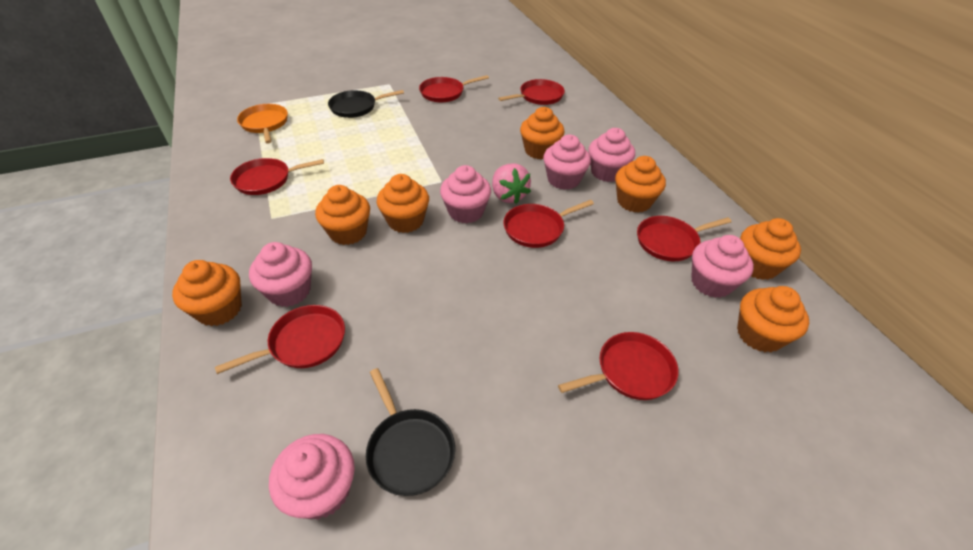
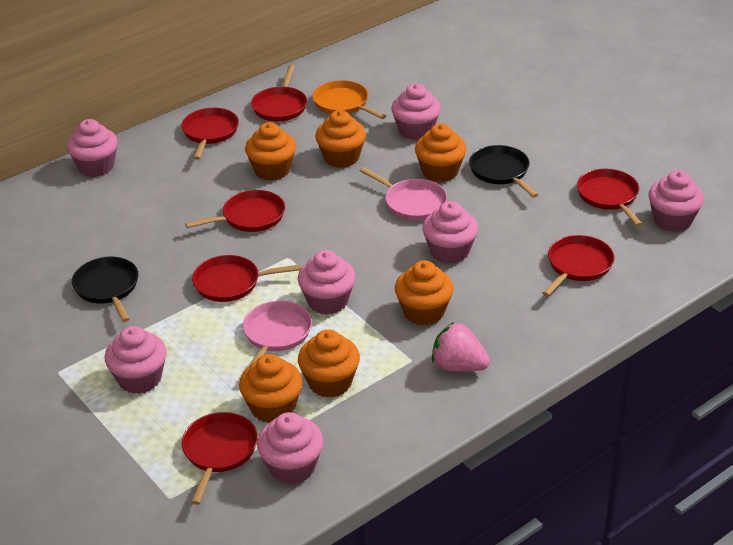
orange cupcake: [172,260,242,326] [315,185,370,245] [377,174,429,233] [520,107,564,159] [615,156,666,213] [737,286,809,352] [740,218,801,280] = 7 -> [239,354,303,423] [245,122,296,181] [298,329,360,398] [315,110,366,168] [395,260,454,325] [415,124,466,182] = 6
pink cupcake: [249,242,312,307] [269,434,355,519] [440,165,491,223] [543,135,591,190] [588,128,635,182] [691,235,754,298] = 6 -> [67,119,118,177] [105,326,167,394] [257,412,324,484] [298,250,356,315] [391,83,441,140] [422,201,478,264] [648,170,704,232] = 7
pink pan: none = 0 -> [243,301,312,366] [360,167,447,220] = 2

